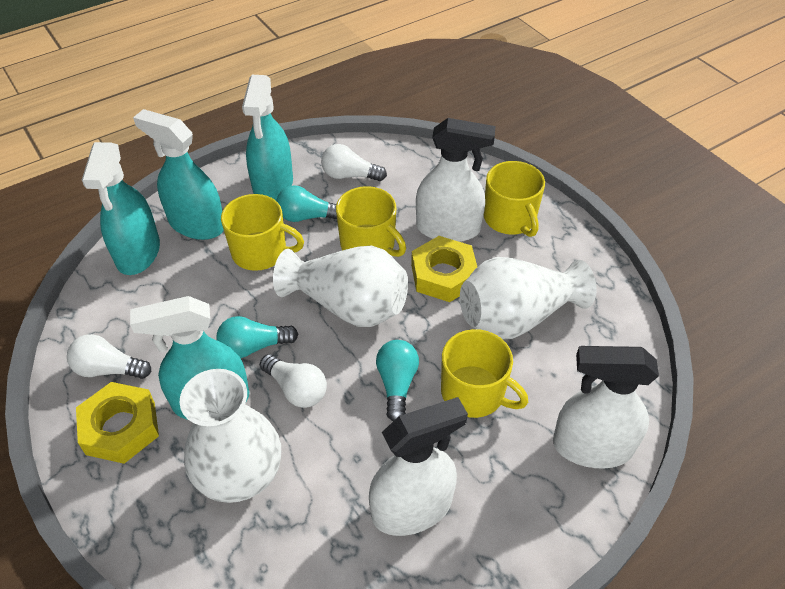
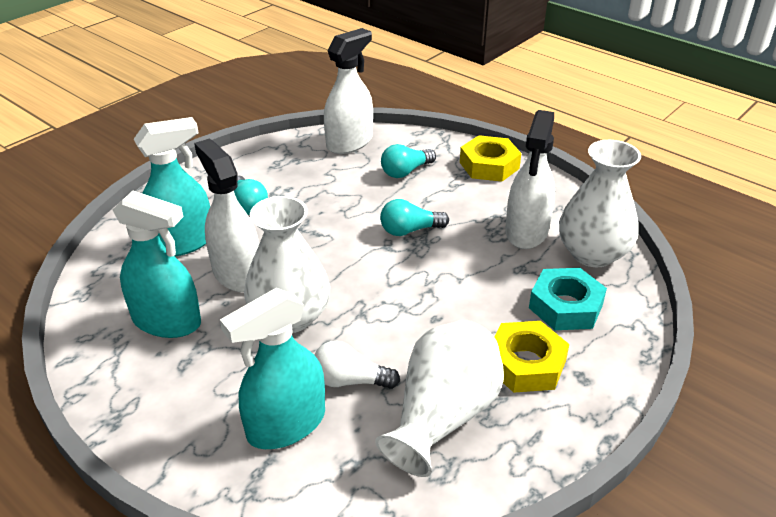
turquoise nut: none = 0 -> [529,268,607,330] = 1
turquoise spray bottle: [82,142,160,275] [130,296,249,420] [133,109,224,240] [242,75,293,200] = 4 -> [113,191,201,338] [134,117,210,256] [220,288,325,449] = 3
white light bulb: [67,334,151,379] [260,354,327,408] [321,144,387,181] = 3 -> [314,341,400,389] = 1
yellow mug: [221,194,304,271] [336,186,406,257] [441,329,528,418] [484,161,545,237] = 4 -> none = 0

